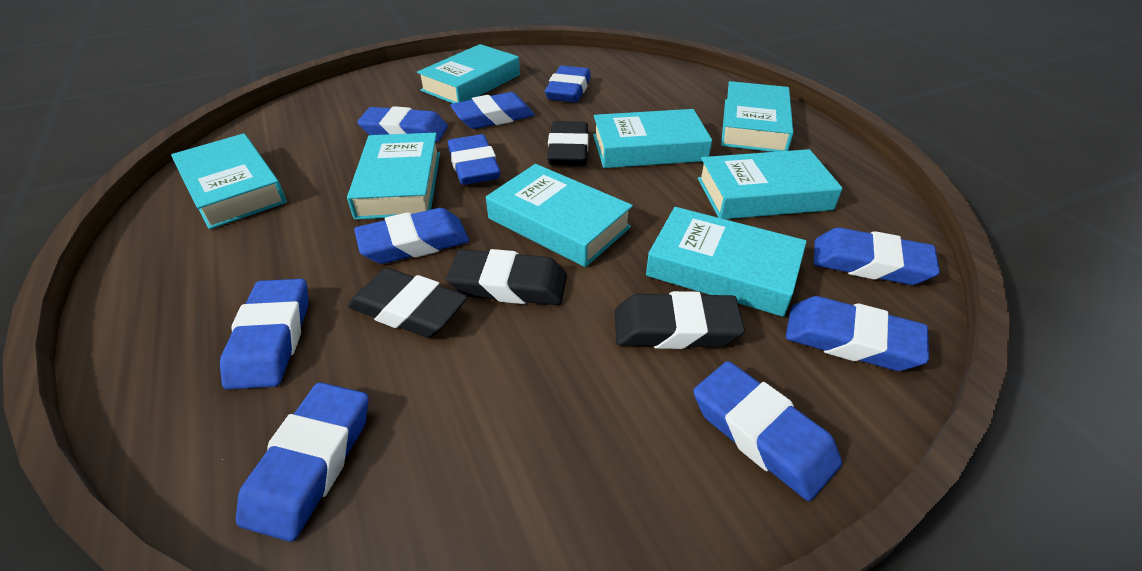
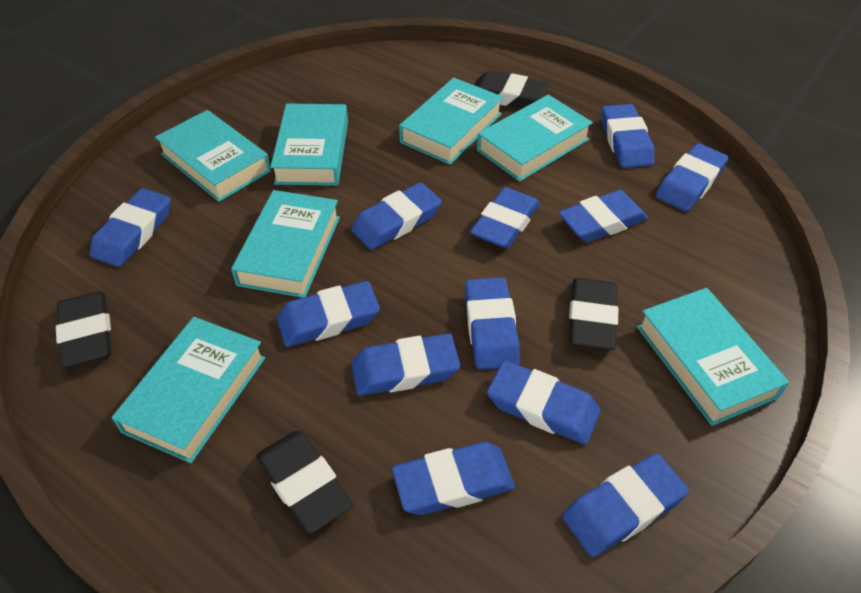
blue eraser: [220,279,309,390] [236,382,369,542] [354,208,469,264] [357,106,448,142] [448,134,501,185] [450,92,535,129] [545,66,591,102] [693,361,842,501] [785,296,929,371] [814,228,940,285] = 10 -> [90,188,171,267] [277,281,380,347] [351,182,442,250] [351,333,460,396] [392,442,515,515] [465,277,520,370] [470,187,540,249] [487,360,601,445] [559,190,648,242] [562,453,689,557] [602,104,655,168] [656,143,728,212] = 12
turquoise book: [171,133,287,230] [347,133,440,220] [417,44,520,103] [486,164,633,267] [593,109,712,168] [646,207,807,317] [698,149,843,219] [721,81,794,152] = 8 -> [112,317,265,463] [155,110,271,202] [231,190,340,298] [270,104,348,186] [399,78,503,165] [477,95,593,182] [637,288,789,426] = 7

